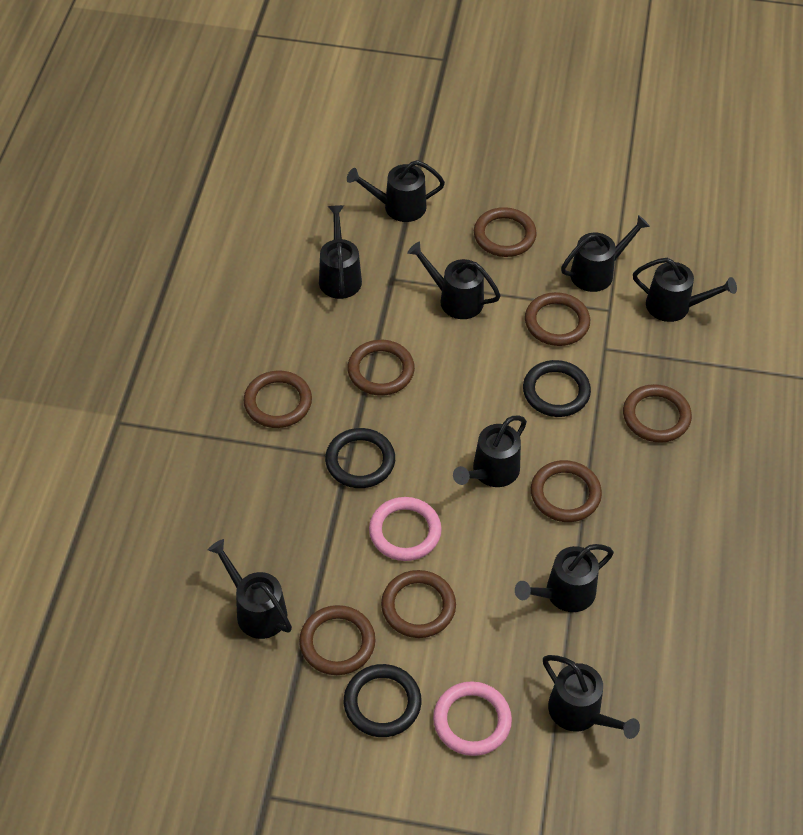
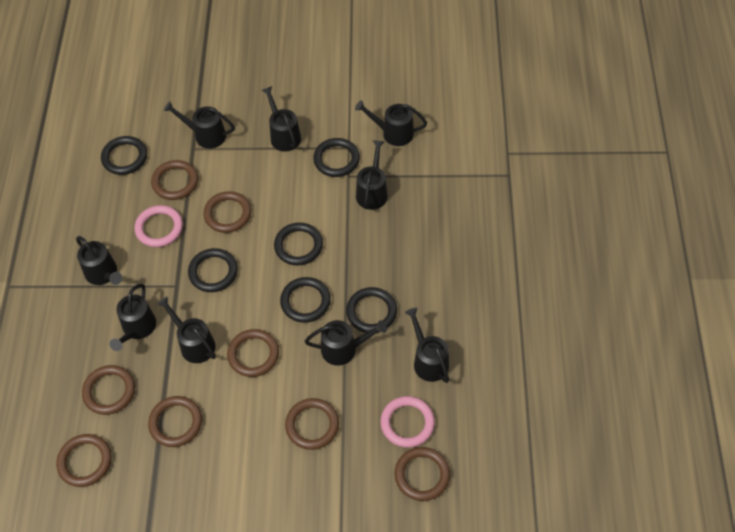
black ring: [325,428,395,488] [344,664,422,737] [523,360,591,417] = 3 -> [101,136,147,175] [188,248,238,292] [274,223,323,266] [280,277,331,323] [313,138,360,177] [346,287,397,333] = 6

